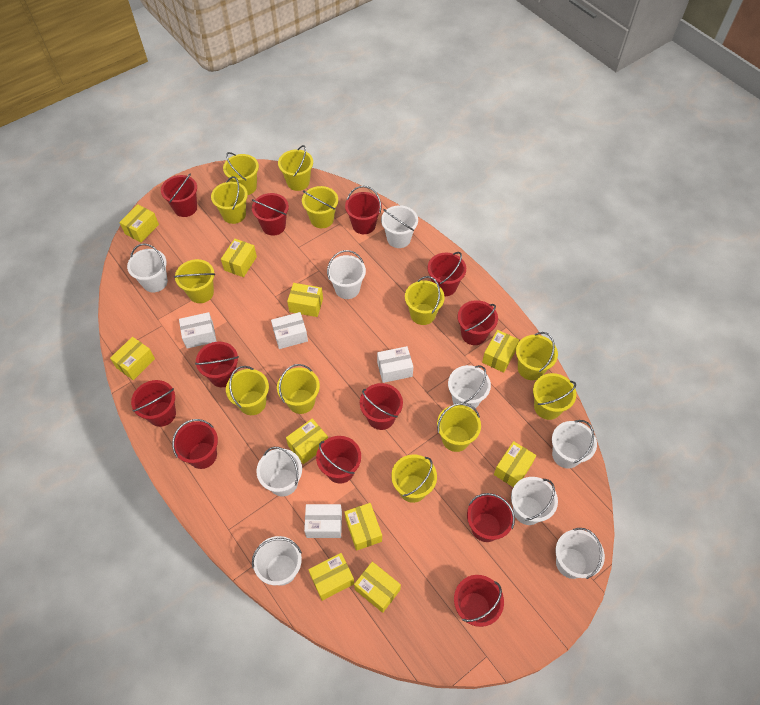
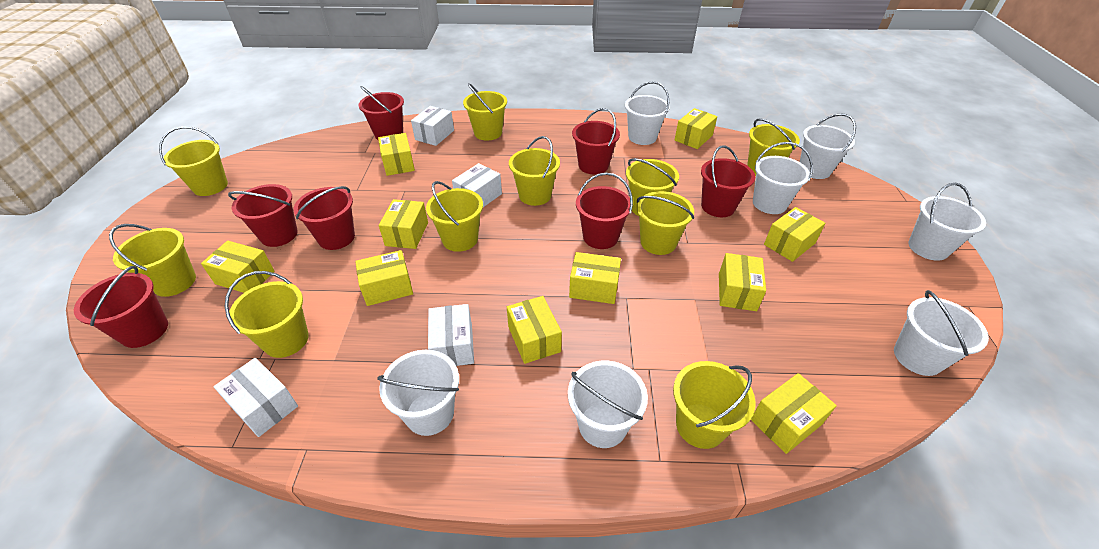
red bucket: [131,380,176,427] [161,174,197,217] [172,419,218,469] [195,341,239,387] [252,193,289,236] [316,436,361,484] [345,186,382,234] [360,383,403,430] [428,252,466,296] [454,575,504,627] [458,300,498,345] [467,493,515,542] = 12 -> [74,266,168,348] [228,184,298,247] [293,186,355,250] [359,86,404,140] [572,108,620,174] [576,173,633,249] [701,145,755,217] = 7
white bucket: [127,243,168,292] [252,536,302,586] [256,447,302,497] [327,250,366,299] [381,205,418,248] [448,365,491,410] [511,477,558,525] [552,420,597,468] [556,528,605,579] = 9 -> [377,350,459,436] [568,361,648,448] [625,81,670,145] [753,142,813,214] [800,113,856,179] [894,290,989,376] [908,183,986,261] = 7
yellow bucket: [174,259,215,303] [211,176,248,224] [223,152,259,195] [226,366,269,415] [277,364,320,414] [278,145,313,191] [302,186,338,228] [391,455,437,503] [405,276,445,325] [437,403,481,452] [516,332,558,380] [533,373,576,420] = 12 -> [109,224,196,297] [159,126,228,196] [225,271,309,358] [426,181,483,252] [463,83,507,141] [509,136,560,206] [626,158,679,216] [636,191,694,255] [673,361,756,449] [747,118,800,176] = 10

